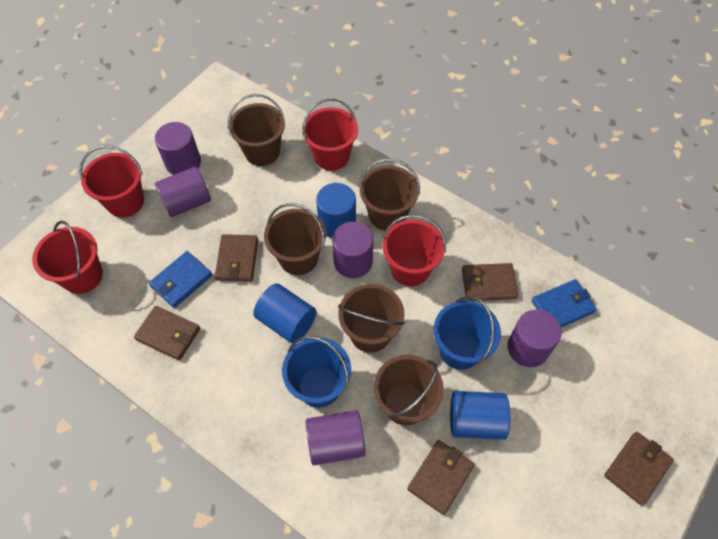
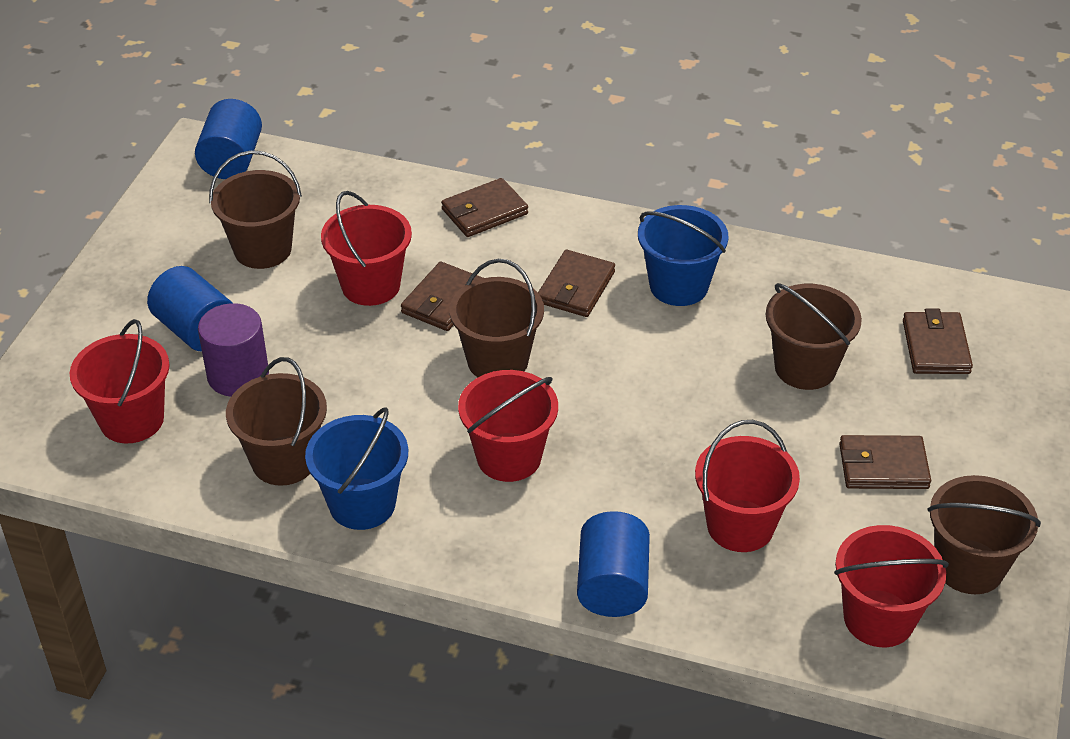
blue wallet: [149,251,212,308] [531,279,597,327] = 2 -> none = 0
purple cylinder: [155,122,201,175] [155,167,211,217] [306,410,366,465] [332,222,373,278] [507,310,562,367] = 5 -> [198,303,269,397] = 1
red bucket: [32,221,103,294] [79,145,144,217] [302,98,358,171] [382,215,446,287] = 4 -> [70,319,170,443] [321,191,412,306] [458,370,558,482] [695,420,800,552] [834,525,949,647] = 5

